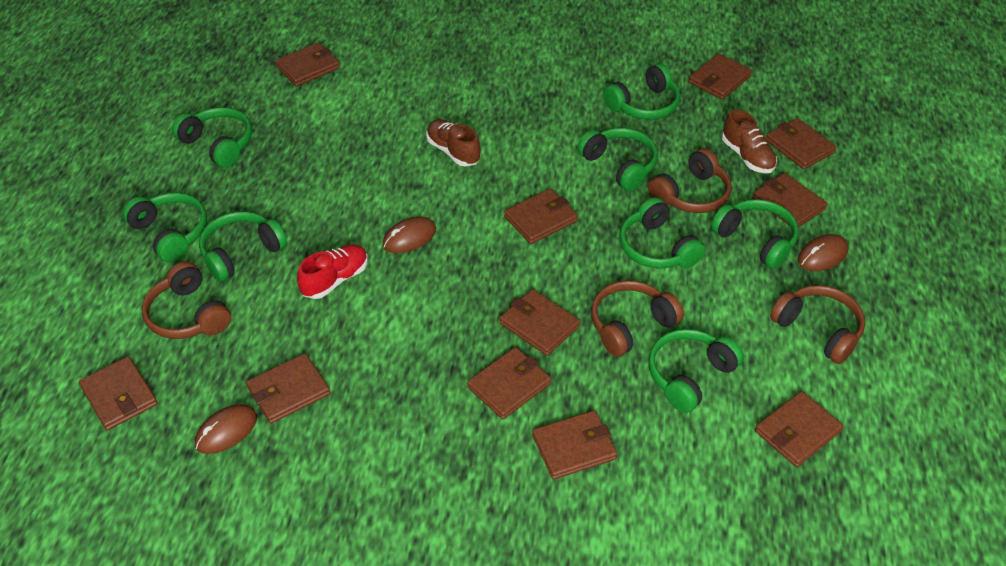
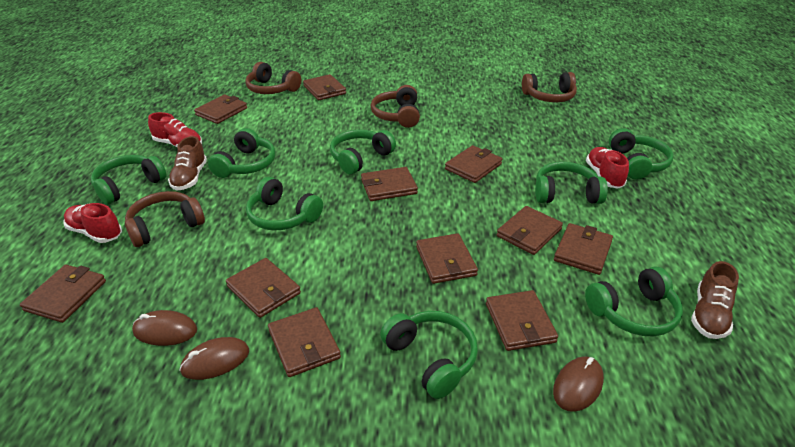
red shoe: [297,244,368,299] = 1 -> [63,203,122,243] [148,112,202,148] [586,147,629,189] = 3

